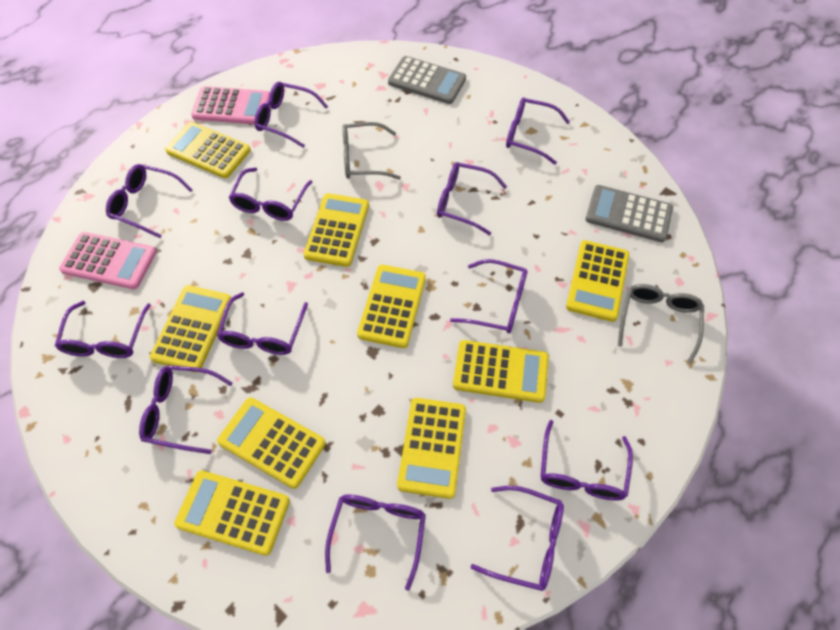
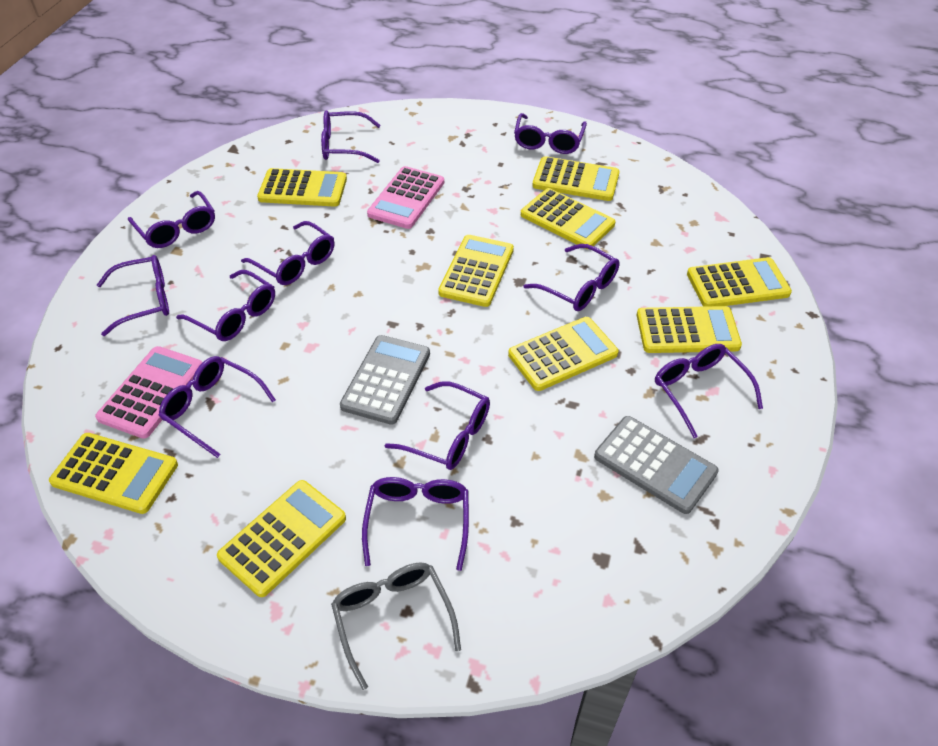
grey glasses: [342,122,401,179] [618,284,704,364] = 2 -> [331,563,461,690] = 1
purple glasses: [55,301,151,358] [106,164,193,238] [139,365,233,454] [217,292,308,355] [228,168,312,221] [254,82,328,148] [325,495,426,591] [437,162,507,235] [450,259,528,333] [471,485,564,591] [506,97,570,165] [541,420,633,501] = 12 -> [97,255,169,336] [128,191,215,248] [158,356,276,458] [176,270,275,341] [241,221,334,285] [321,110,381,163] [362,477,469,571] [385,381,490,470] [514,113,587,154] [523,244,619,311] [655,344,763,438] = 11

